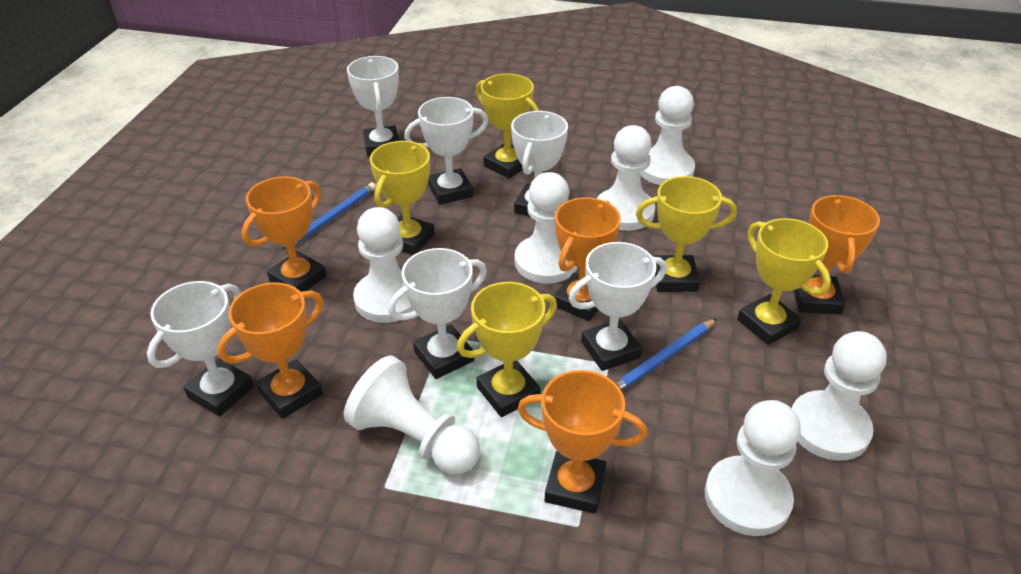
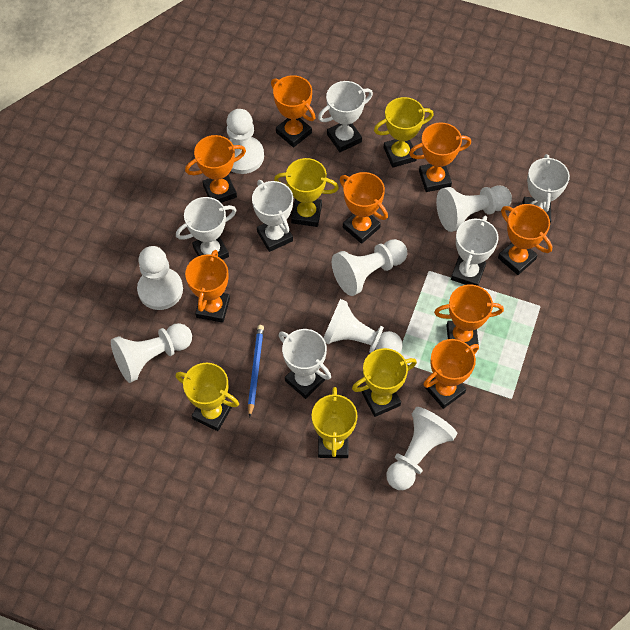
blue pencil: [281,182,376,250] [615,319,717,391] = 2 -> [248,325,264,418] = 1
orange trophy: [217,282,323,419] [242,176,326,292] [517,370,647,514] [553,197,621,321] [794,195,880,315] = 5 -> [185,135,246,203] [185,250,230,323] [271,75,316,147] [340,172,388,244] [409,122,471,192] [423,339,479,409] [434,284,504,346] [498,204,552,275] = 8

